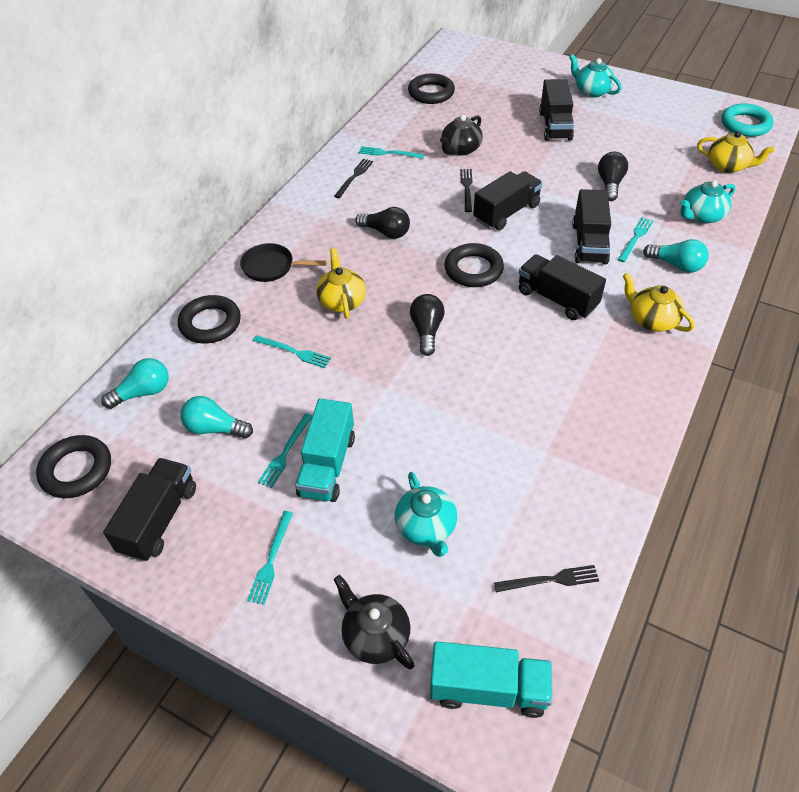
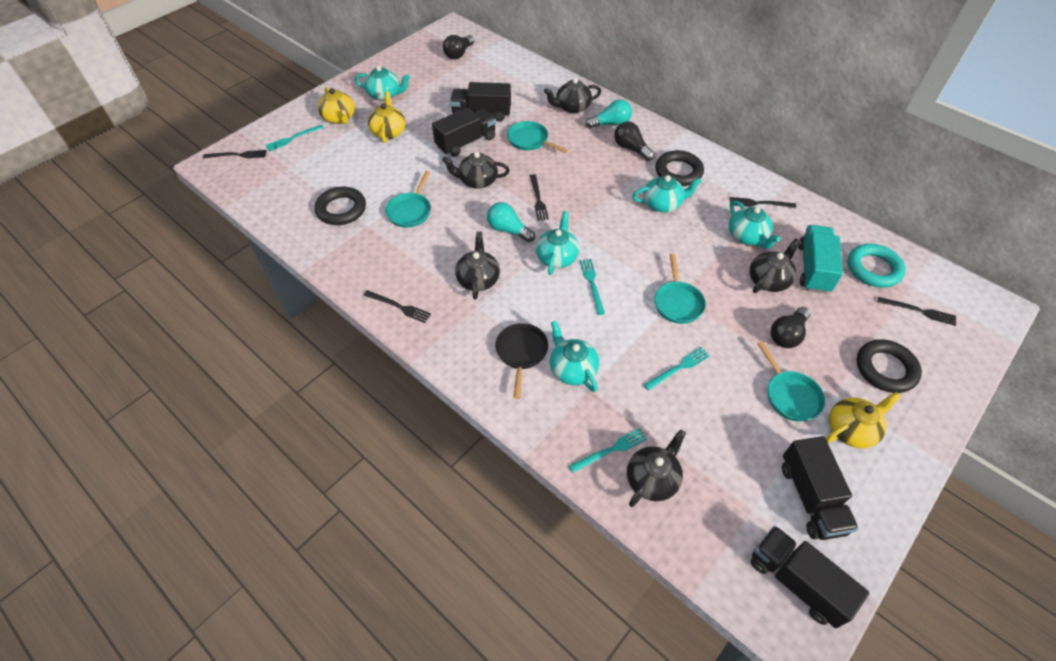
black fork: [334,158,373,198] [460,169,472,212] [494,565,599,592] = 3 -> [203,150,267,158] [364,290,431,323] [530,174,549,221] [729,197,796,208] [878,297,956,326] = 5
black ring: [36,435,111,498] [178,295,241,344] [408,73,455,104] [444,243,504,287] = 4 -> [315,187,366,225] [655,150,704,186] [857,339,922,393] = 3
black teapot: [334,575,415,669] [440,115,483,155] = 2 -> [442,152,510,189] [455,231,500,299] [544,78,601,113] [627,429,686,507] [750,239,800,293] = 5
black truck: [103,458,196,562] [473,171,543,230] [519,254,606,320] [539,79,574,141] [572,189,611,265] = 5 -> [432,108,496,157] [450,82,511,122] [751,526,869,628] [782,436,859,540] = 4
turquoise fork: [247,511,293,605] [253,335,331,368] [258,413,313,488] [359,146,424,159] [618,217,653,262] = 5 -> [265,125,324,151] [569,428,648,473] [580,259,605,315] [644,347,710,391] = 4
turquoise light bulb: [101,358,169,409] [180,396,253,439] [643,239,709,273] = 3 -> [487,202,535,242] [586,99,632,129] = 2
turquoise pan: none = 0 -> [385,171,431,228] [507,121,568,153] [655,254,706,324] [757,341,825,422] = 4
turquoise teapot: [395,472,457,557] [569,54,621,98] [680,180,735,224] = 3 -> [355,66,410,101] [536,211,579,275] [550,321,599,392] [632,175,702,213] [729,201,781,249] = 5
turquoise truck: [295,399,355,502] [430,641,552,718] = 2 -> [798,225,843,293] = 1

